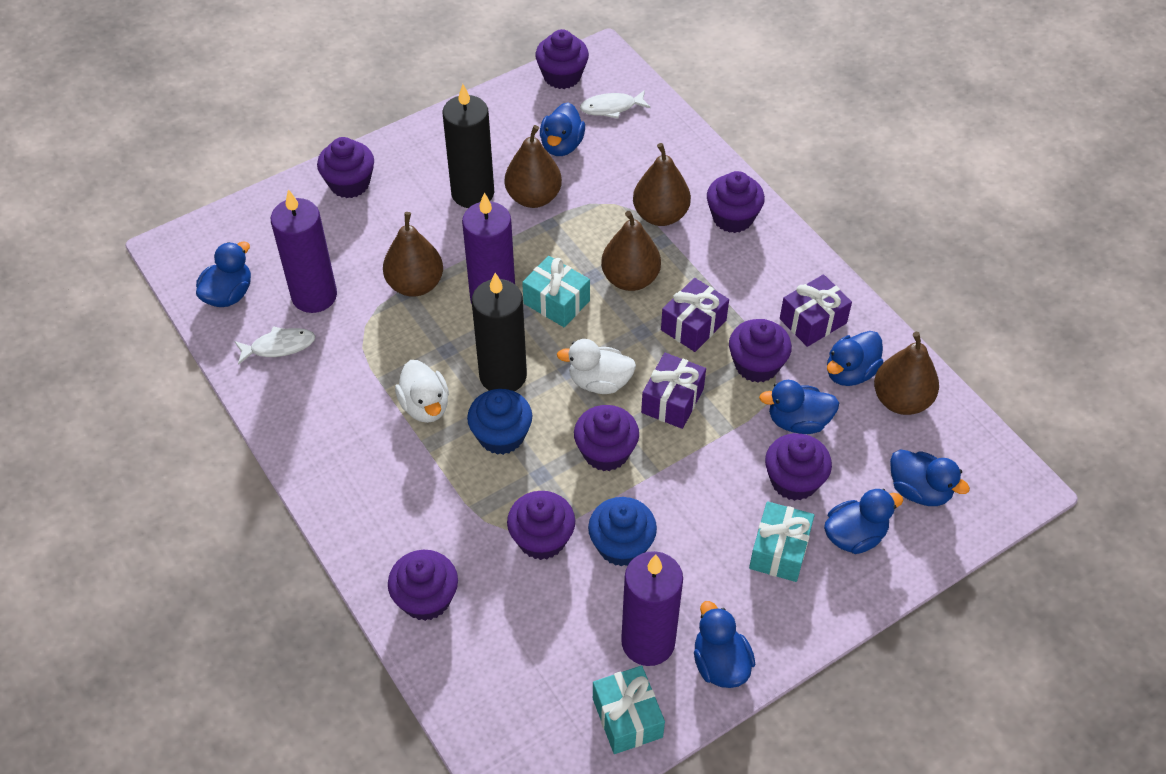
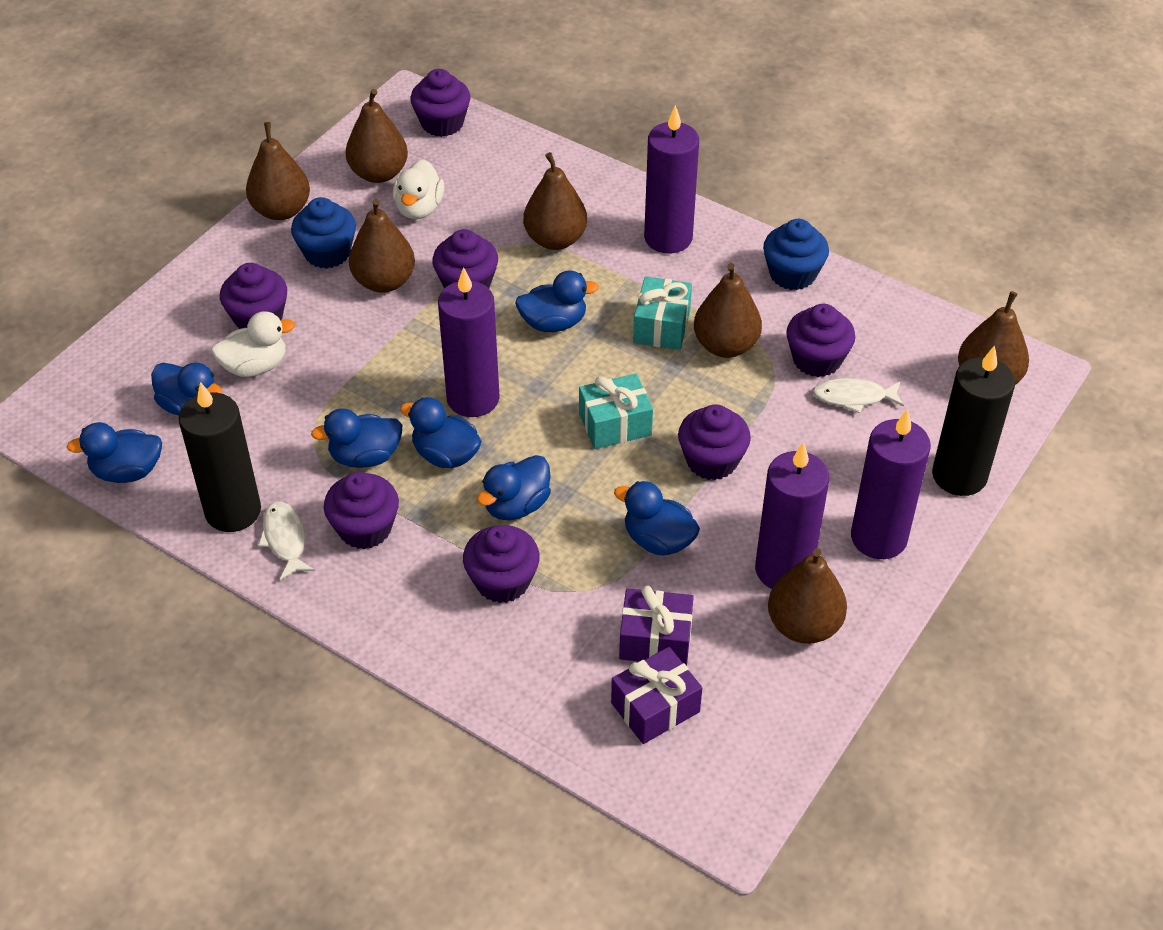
brown pear: [383,212,443,297] [505,125,562,208] [601,211,661,291] [633,143,691,226] [874,332,939,415] = 5 -> [246,122,310,220] [346,89,408,183] [349,199,415,293] [523,152,587,250] [694,263,762,358] [768,548,847,644] [958,291,1029,385] = 7
purple candle: [271,189,337,313] [462,193,515,304] [621,551,683,666] = 3 -> [438,267,500,417] [644,105,699,254] [755,442,829,589] [851,409,931,559] = 4
purple cupcake: [317,137,374,198] [388,550,458,621] [507,491,575,560] [535,29,589,89] [574,405,639,471] [707,171,765,233] [729,319,792,383] [765,433,832,501] = 8 -> [220,263,287,329] [324,472,399,549] [411,69,470,137] [432,229,498,288] [463,525,540,603] [678,404,751,480] [786,304,855,377] = 7
purple gift: [641,353,706,429] [661,278,729,352] [780,274,852,347] = 3 -> [611,647,702,744] [619,586,694,666] = 2
turquoise gift: [522,256,590,327] [593,665,665,754] [749,501,815,582] = 3 -> [579,373,653,449] [633,276,692,350] = 2

